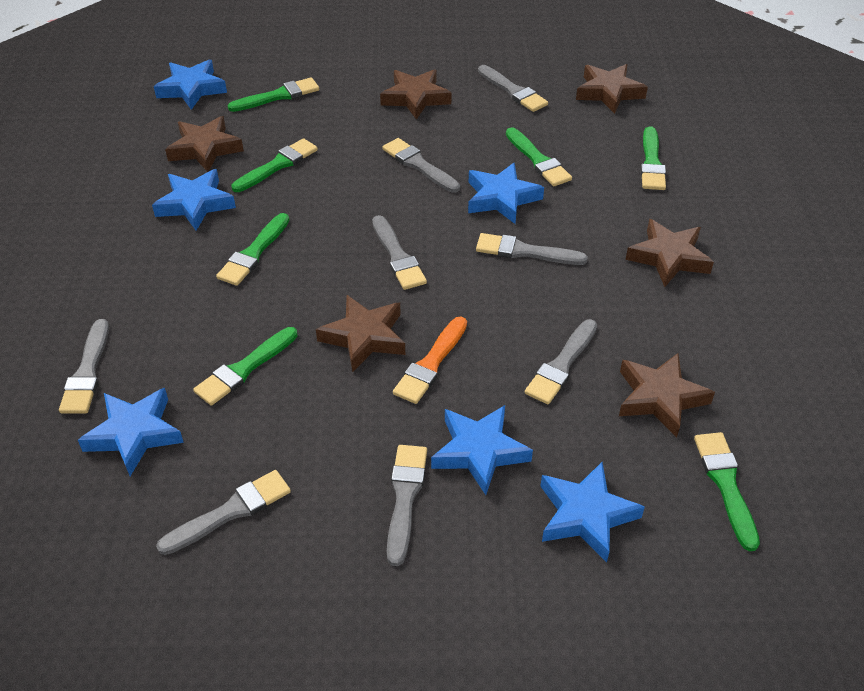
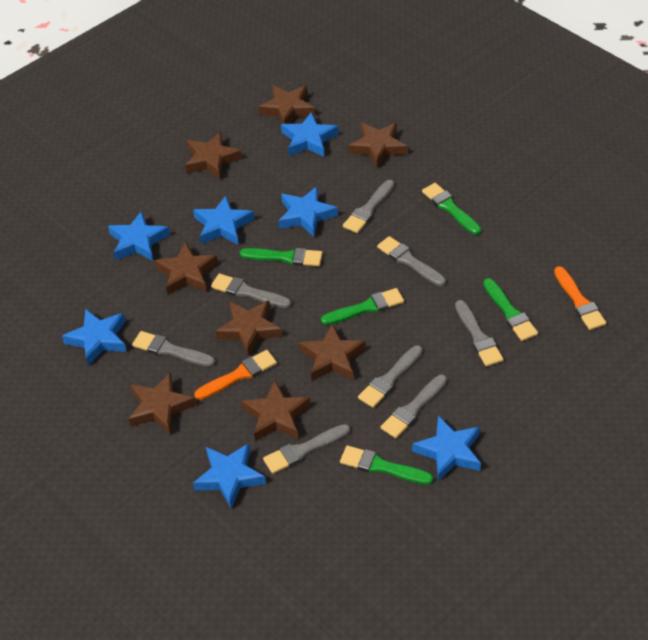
blue star: [78,388,184,476] [152,169,236,231] [154,60,227,110] [431,405,533,495] [468,162,544,224] [540,462,645,563] = 6 -> [62,309,127,366] [108,211,170,261] [193,196,254,245] [193,443,266,509] [278,187,338,237] [281,112,339,157] [412,416,481,481] = 7
brown star: [165,116,244,172] [316,295,405,373] [380,69,452,120] [576,64,648,114] [619,353,715,438] [625,219,714,287] = 6 -> [129,372,196,434] [154,242,218,295] [185,132,242,179] [215,300,282,356] [241,380,311,441] [258,85,315,124] [299,324,366,381] [348,123,407,168] = 8
green brush: [193,327,298,406] [216,213,290,286] [228,77,319,112] [231,138,318,192] [506,127,572,186] [640,126,666,190] [694,432,760,551] = 7 -> [240,248,323,266] [321,288,404,325] [340,445,433,485] [422,183,481,235] [483,278,538,341] = 5
orange brush: [393,317,467,404] = 1 -> [194,350,277,400] [554,266,606,330] = 2

